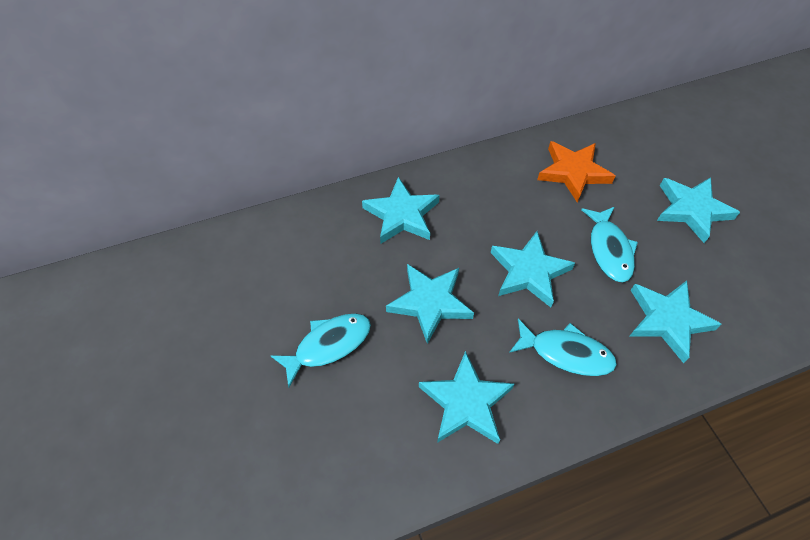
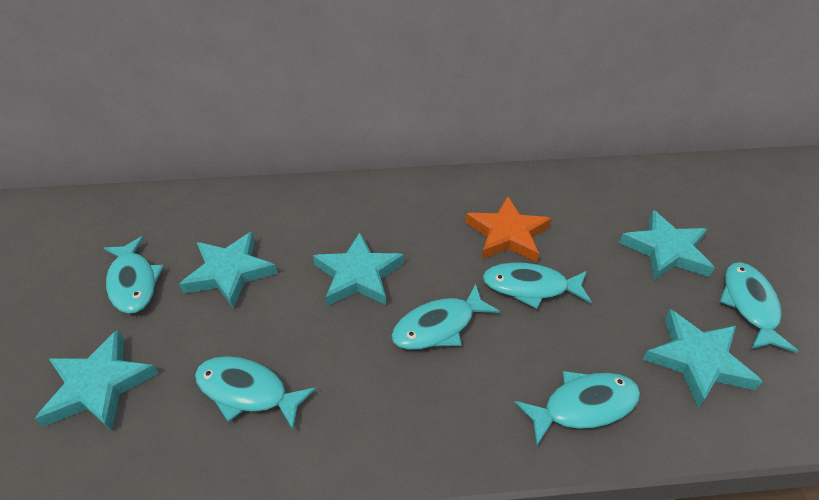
turquoise fish: [271,314,371,388] [509,319,617,376] [581,207,638,283] = 3 -> [104,236,164,314] [195,356,317,430] [391,284,500,350] [483,262,591,309] [514,371,640,447] [720,262,798,353] = 6
turquoise star: [362,177,440,244] [386,264,474,344] [419,351,514,444] [491,231,575,307] [630,281,722,363] [657,177,740,243] = 6 -> [35,330,159,431] [179,232,278,309] [313,232,404,306] [619,210,714,280] [643,309,763,407] = 5

